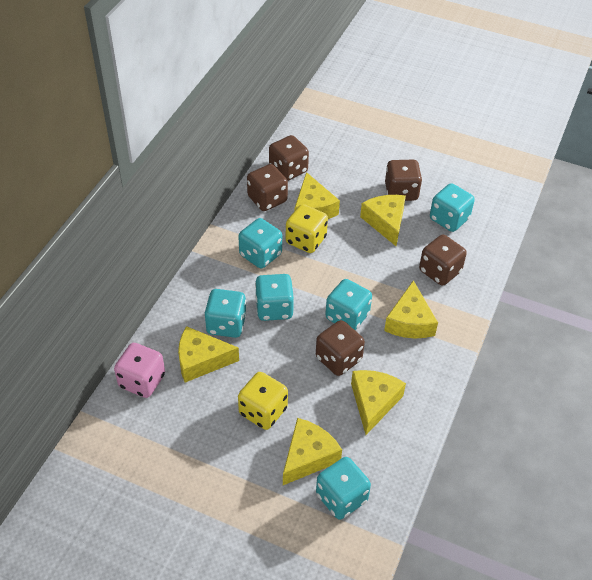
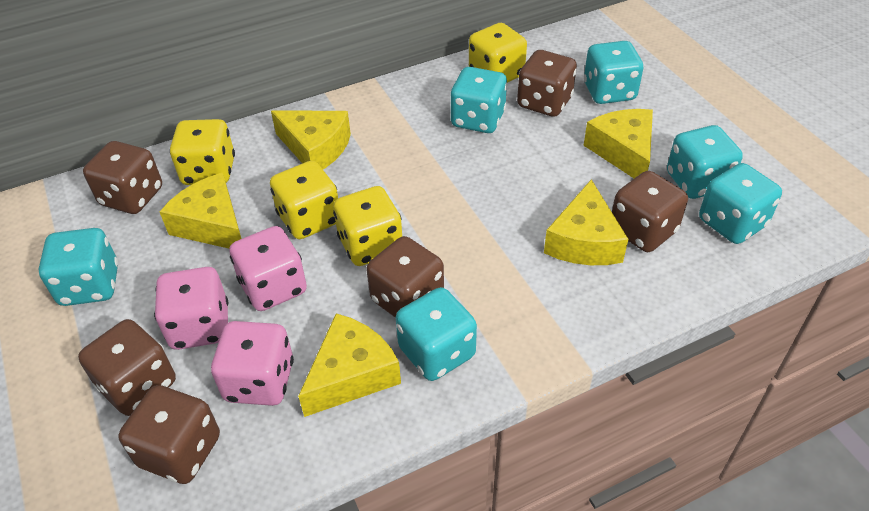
brown dice: [247,164,288,211] [269,135,309,181] [316,320,365,376] [385,160,422,201] [419,235,467,286] = 5 -> [78,319,176,416] [83,141,162,214] [118,385,220,484] [366,236,444,318] [517,50,577,117] [612,171,688,252] = 6
pink dice: [114,343,165,398] = 1 -> [154,267,228,350] [211,321,294,406] [229,226,307,311] = 3
yellow cheese: [178,326,239,382] [283,418,342,485] [295,172,340,219] [351,370,406,435] [360,195,406,246] [384,280,438,338] = 6 -> [160,173,241,249] [271,110,351,169] [298,313,401,417] [544,179,628,265] [583,109,653,178] = 5
yellow dice: [238,372,288,430] [286,204,328,253] = 2 -> [170,119,235,185] [270,161,338,239] [333,186,402,266] [469,23,527,83] = 4

